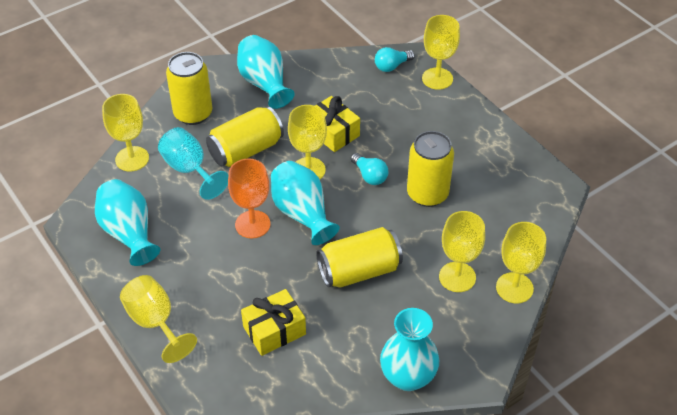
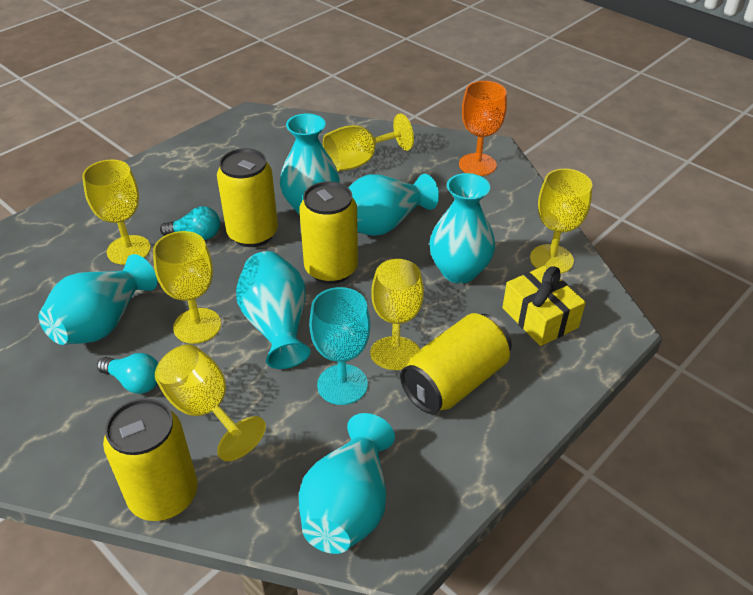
turquoise vase: [95,179,160,266] [237,35,295,109] [271,161,340,245] [380,308,439,391] = 4 -> [39,254,157,345] [236,251,311,369] [280,114,340,215] [299,413,395,554] [348,174,439,236] [429,173,495,284] = 6
yellow gift: [241,289,306,356] [315,96,360,152] = 2 -> [502,266,586,346] = 1

